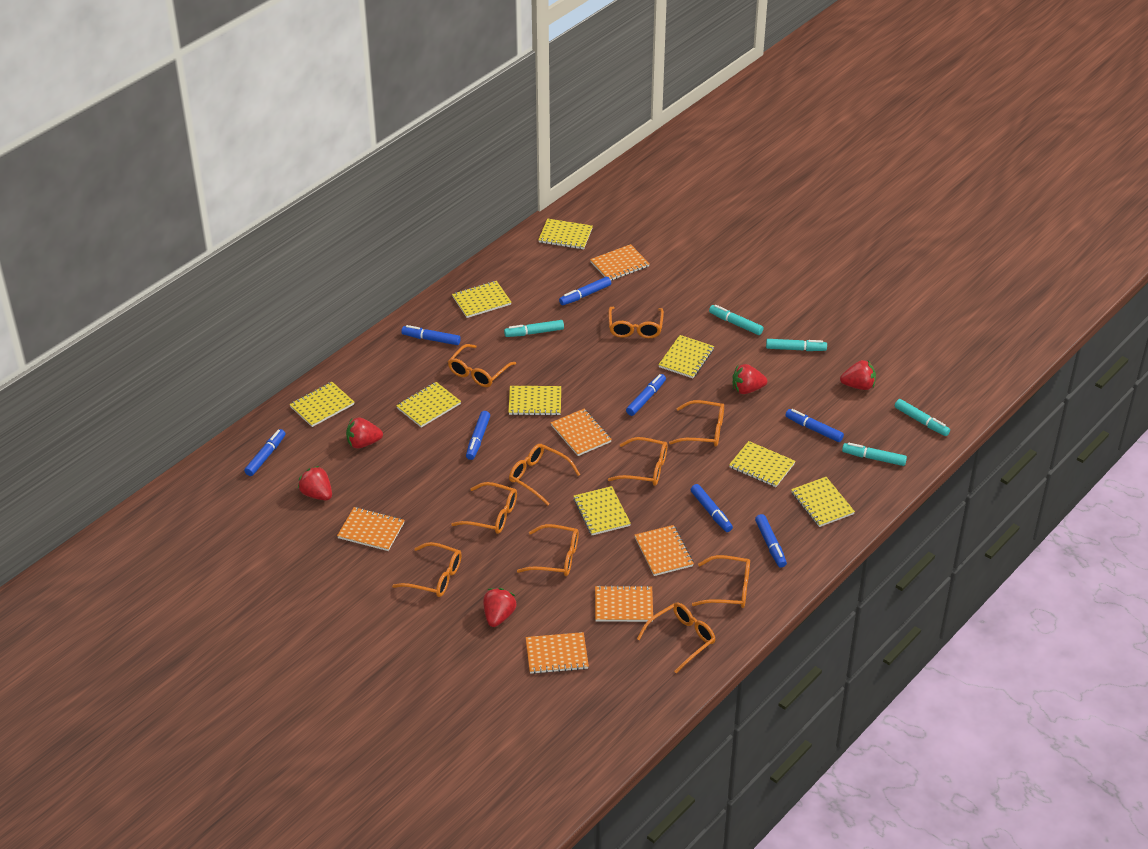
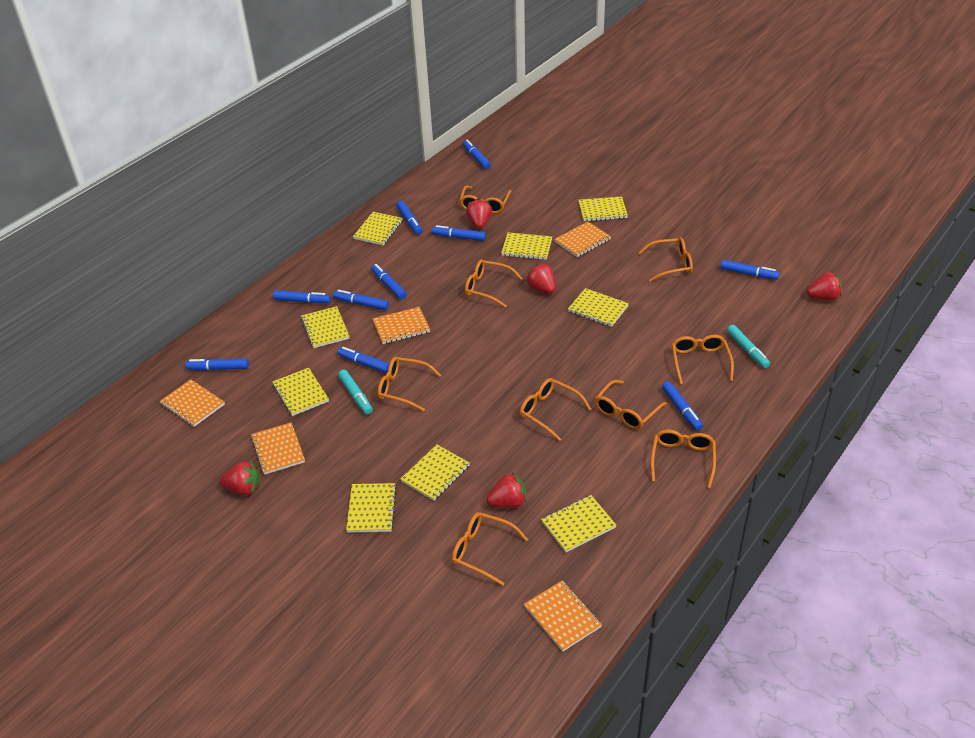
blue marker: [244,429,286,476] [401,325,461,345] [466,411,490,460] [559,277,611,305] [626,374,666,416] [690,484,733,532] [755,514,787,568] [785,409,844,442] = 8 -> [185,359,249,371] [273,290,331,303] [333,290,389,310] [337,347,389,373] [371,264,407,300] [396,201,422,235] [432,225,486,241] [463,140,491,170] [662,381,703,431] [721,260,779,280] = 10
orange glasses: [392,542,462,597] [448,344,516,387] [451,482,517,534] [509,444,580,505] [517,524,579,576] [608,307,664,338] [608,437,667,486] [637,603,715,673] [669,400,724,447] [692,555,750,608] = 10 -> [378,357,441,412] [452,512,528,586] [459,186,512,214] [465,259,522,308] [520,378,591,441] [595,380,667,430] [638,237,693,282] [651,430,716,488] [672,335,734,384] = 9
orange notebook: [337,507,405,551] [526,632,589,674] [551,409,612,456] [590,244,650,281] [595,585,653,622] [635,525,694,576] = 6 -> [159,379,225,427] [251,422,305,475] [373,307,430,344] [524,580,602,652] [554,222,611,257] = 5
turquoise marker: [504,320,564,337] [709,305,764,335] [766,339,827,351] [842,443,907,466] [895,399,950,436] = 5 -> [338,370,373,414] [727,325,770,368] = 2

